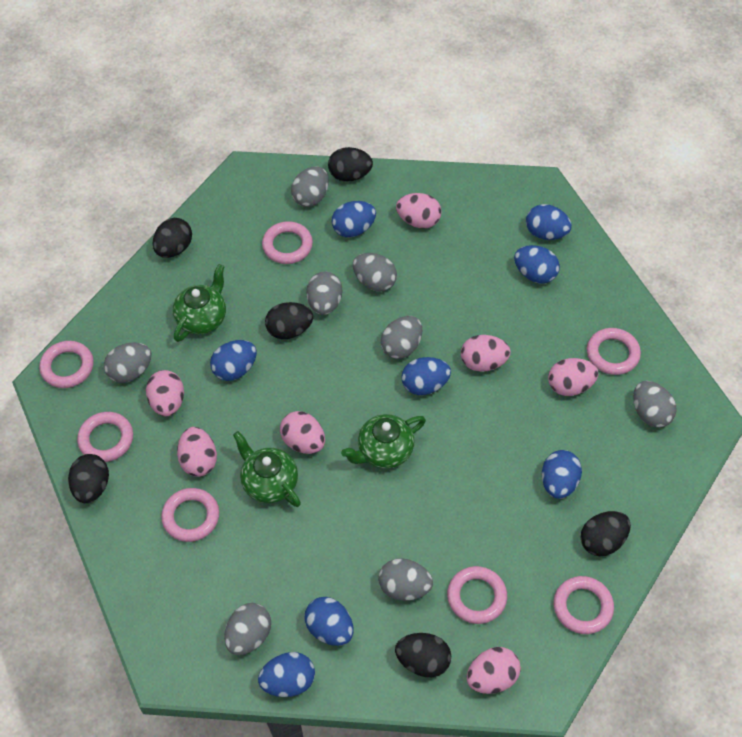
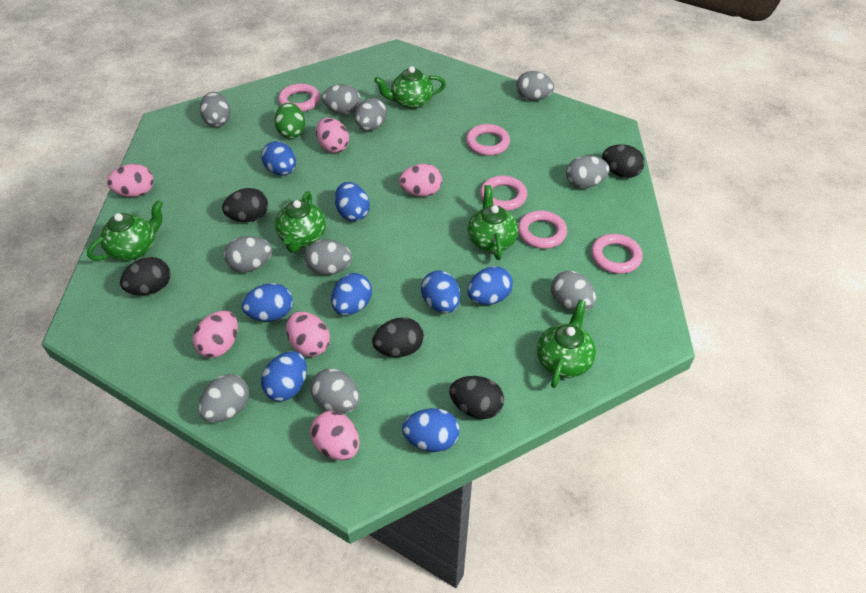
black egg: [68,454,109,503] [153,218,192,258] [265,302,313,339] [328,147,373,182] [395,633,451,677] [580,511,631,556] = 6 -> [120,257,170,295] [222,188,268,222] [372,317,424,357] [449,376,504,419] [602,145,645,178] = 5
green egg: none = 0 -> [274,103,305,138] = 1
green teapot: [173,264,226,342] [233,431,301,507] [341,414,426,469] = 3 -> [87,200,163,261] [275,191,326,253] [374,66,446,109] [468,185,518,260] [537,300,596,388] = 5
grey egg: [104,343,152,383] [224,603,271,655] [291,166,329,207] [306,272,342,315] [353,253,397,292] [378,558,433,601] [381,316,422,359] [633,381,677,428] = 8 -> [198,374,249,423] [200,92,231,127] [224,236,272,272] [305,239,352,275] [310,369,360,413] [322,84,361,115] [355,98,387,131] [516,71,554,101] [551,271,596,311] [566,156,610,188] = 10
pink egg: [146,370,184,417] [177,427,217,477] [280,411,325,454] [396,193,442,229] [461,335,511,372] [467,647,521,694] [548,358,598,396] = 7 -> [107,164,154,197] [193,311,238,358] [286,312,330,357] [310,411,360,461] [316,118,349,153] [399,164,442,197] = 6
pink ring: [39,341,94,388] [77,412,133,462] [161,488,219,542] [262,221,313,264] [447,566,507,624] [553,576,614,634] [587,328,641,375] = 7 -> [278,83,320,112] [466,124,510,156] [480,176,527,211] [518,211,567,249] [591,234,643,274] = 5

